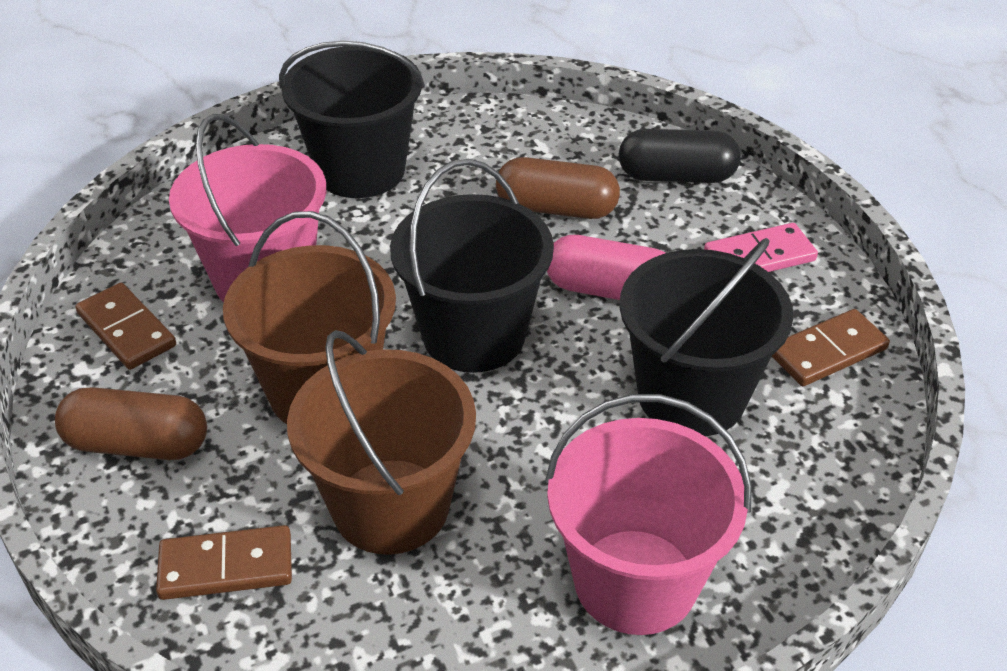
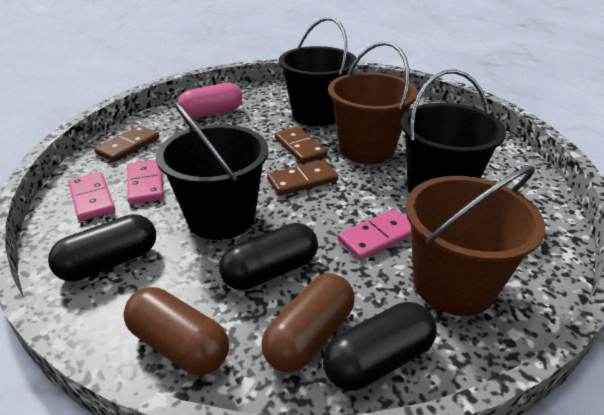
black capsule: [619,129,741,183] = 1 -> [48,214,156,281] [219,223,318,290] [323,302,437,391] = 3
pink bucket: [169,114,326,303] [545,394,752,635] = 2 -> none = 0
pink domino: [704,223,818,272] = 1 -> [68,172,115,221] [127,160,164,205] [337,209,411,260] = 3

